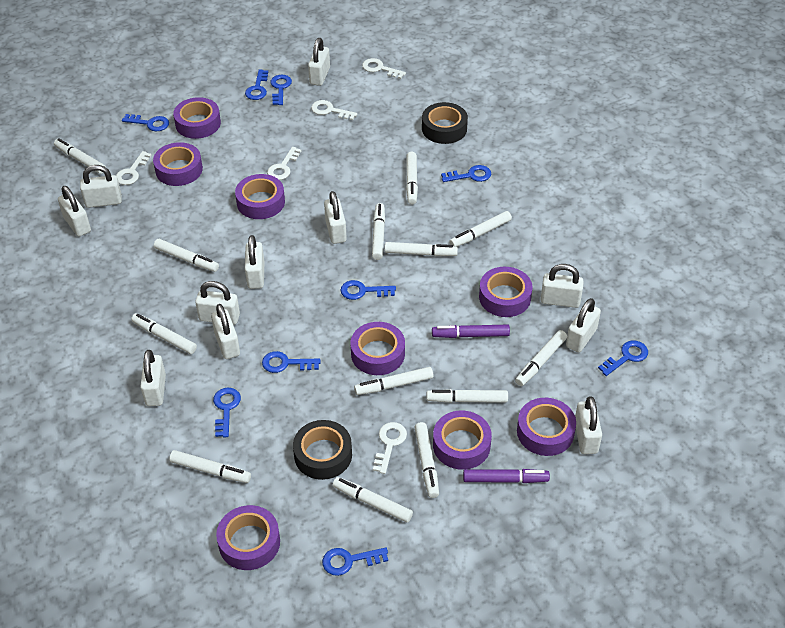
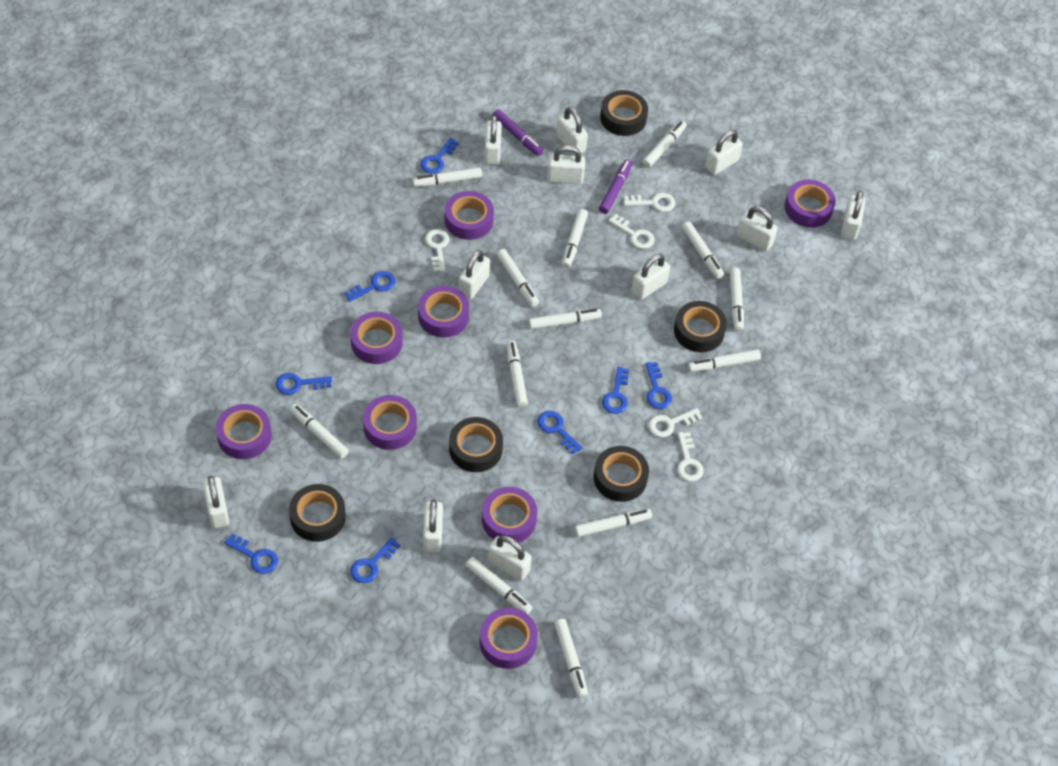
black tape: [293,420,352,480] [422,102,468,144] = 2 -> [289,484,346,542] [449,417,503,472] [594,446,649,502] [600,90,648,136] [674,301,727,352] = 5
blue key: [122,114,169,131] [213,388,241,437] [245,70,268,100] [262,351,321,373] [270,75,292,105] [322,547,388,576] [340,280,396,300] [441,165,491,182] [598,341,648,376] = 9 -> [224,533,278,574] [276,373,332,395] [344,271,395,302] [350,537,401,583] [420,138,459,174] [537,411,583,454] [602,367,629,414] [645,362,672,409] = 8

